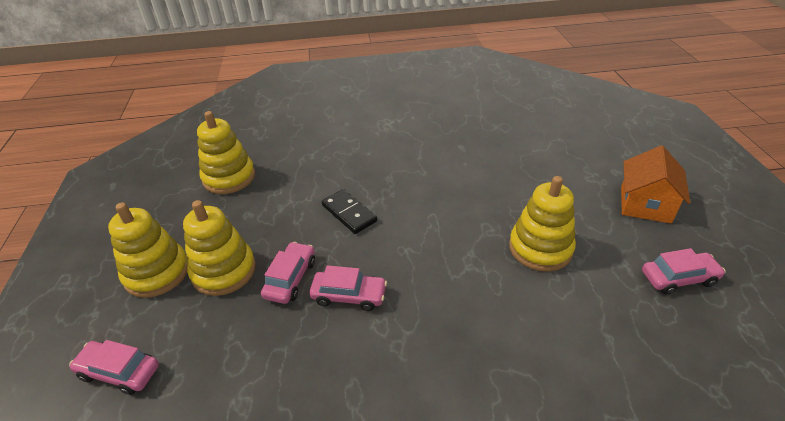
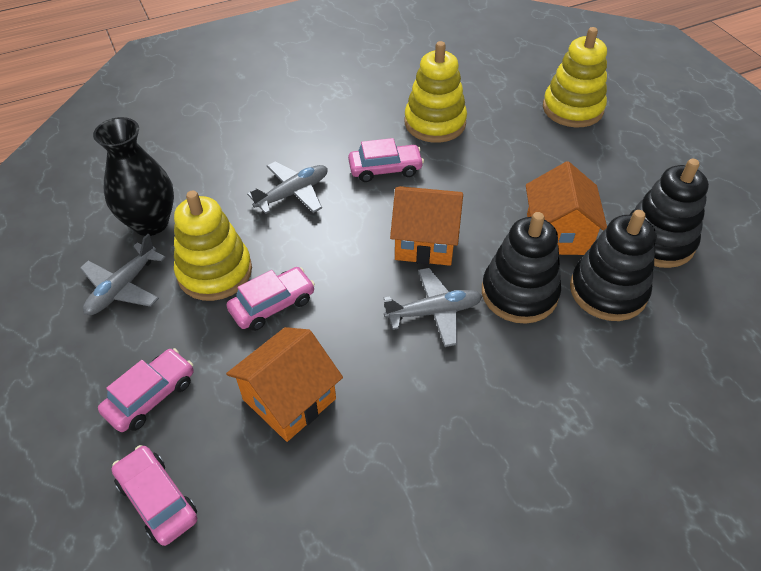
black domino: [322,189,377,234] = 1 -> none = 0
black stacking toy: none = 0 -> [482,212,561,324] [570,210,657,321] [629,159,709,268] = 3
black vase: none = 0 -> [93,117,174,236] = 1
grey plane: none = 0 -> [80,234,166,315] [247,161,327,214] [384,268,482,347] = 3
orange house: [621,145,691,223] = 1 -> [226,327,343,442] [390,186,463,266] [526,161,607,255] = 3
yellow stacking toy: [108,202,187,298] [183,200,256,296] [197,111,255,194] [509,176,576,272] = 4 -> [174,191,252,301] [404,41,467,143] [543,27,607,128] = 3

